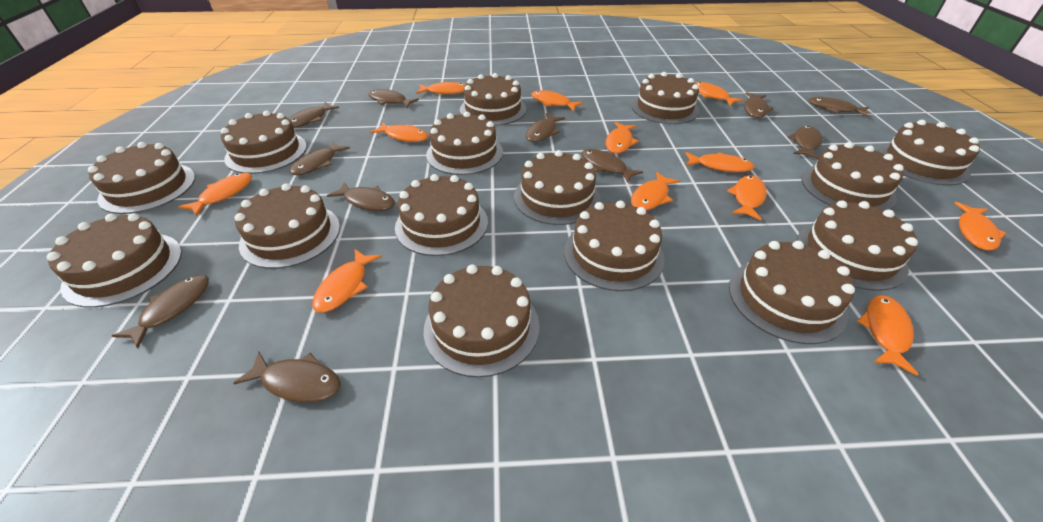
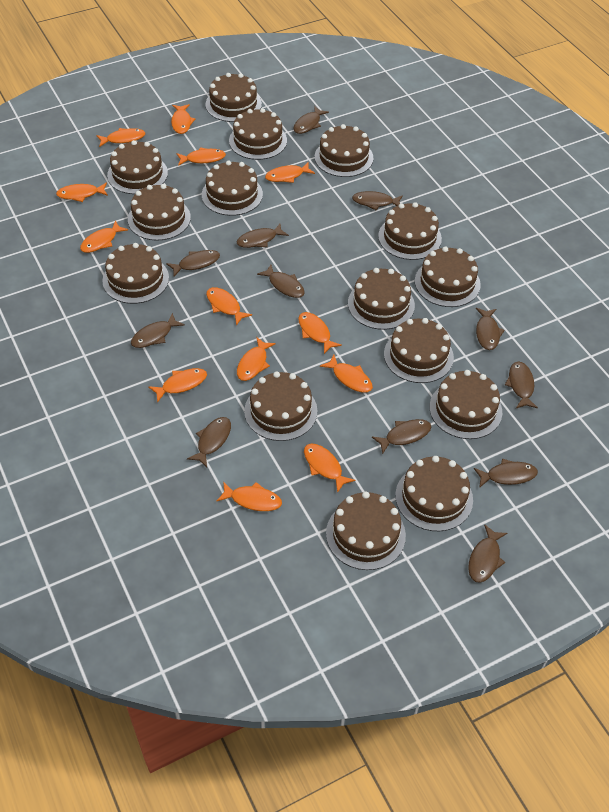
brown fish: [112,275,209,348] [234,352,341,402] [288,102,339,128] [289,141,350,175] [327,182,395,211] [369,89,419,108] [526,113,565,142] [582,149,643,182] [744,92,774,118] [788,126,822,159] [809,97,869,117] = 11 -> [131,313,185,348] [166,250,220,276] [187,417,231,467] [237,224,289,248] [257,265,305,298] [293,106,329,134] [352,191,403,210] [372,419,431,454] [468,524,507,583] [474,458,538,488] [476,308,505,350] [505,361,538,409] = 12
orange fish: [179,173,252,216] [312,249,382,312] [370,122,429,142] [416,82,465,94] [531,90,584,111] [606,122,639,153] [631,172,680,210] [685,152,754,172] [695,82,743,106] [727,175,767,220] [857,295,919,376] [954,202,1007,251] = 12 -> [56,183,108,202] [80,221,128,253] [96,128,145,147] [148,368,207,403] [171,104,195,134] [176,147,226,166] [206,287,252,326] [217,481,282,511] [237,337,276,381] [265,162,315,183] [298,312,342,354] [304,444,355,493] [320,355,373,393] = 13

